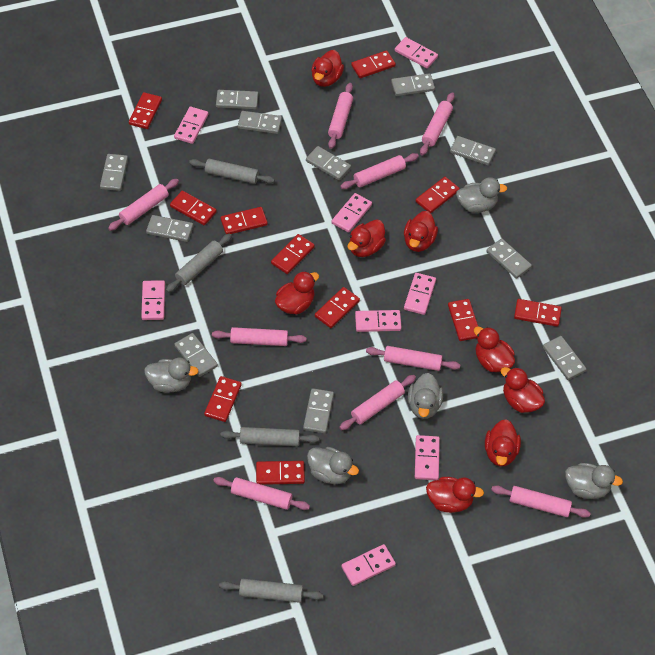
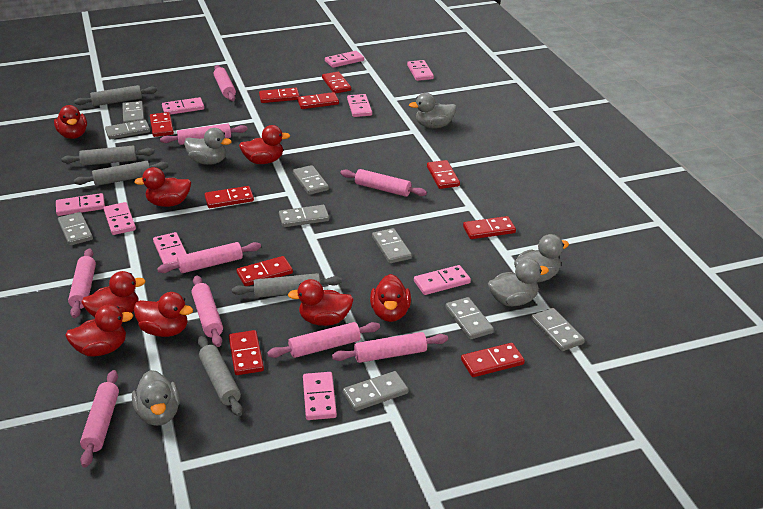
grey domino: [100,154,128,191] [146,215,194,242] [174,333,218,377] [216,90,258,110] [238,111,282,134] [303,388,334,434] [306,146,351,180] [391,73,435,96] [450,136,496,166] [486,239,532,279] [543,336,586,380] = 11 -> [58,212,93,246] [105,120,150,140] [122,101,144,123] [279,205,329,227] [293,165,329,195] [343,371,408,411] [372,228,412,264] [446,297,494,340] [531,308,585,351] = 9
grey rolling pin: [166,234,232,293] [189,159,275,184] [219,579,323,603] [221,427,319,446] = 4 -> [61,145,154,166] [74,85,157,106] [74,161,168,186] [198,336,243,416] [232,273,342,298] = 5
pink domino: [141,280,165,320] [174,107,209,144] [331,193,372,233] [341,544,396,586] [355,310,402,332] [395,37,438,68] [404,273,436,315] [415,435,440,480] = 8 -> [56,193,105,216] [103,202,136,235] [153,232,187,264] [162,97,204,115] [303,372,337,420] [325,51,364,68] [347,94,372,117] [407,60,434,81] [414,265,471,295] = 9
red domino: [129,92,162,129] [170,191,217,225] [204,376,242,422] [221,207,268,234] [256,461,305,485] [271,234,315,274] [315,287,360,328] [351,50,396,78] [416,177,460,213] [448,299,478,341] [514,299,562,327] = 11 -> [150,112,174,137] [205,186,254,208] [229,330,264,375] [237,256,293,286] [259,88,300,103] [297,92,339,109] [322,72,351,93] [427,160,460,189] [461,343,525,377] [463,216,516,239] = 10

